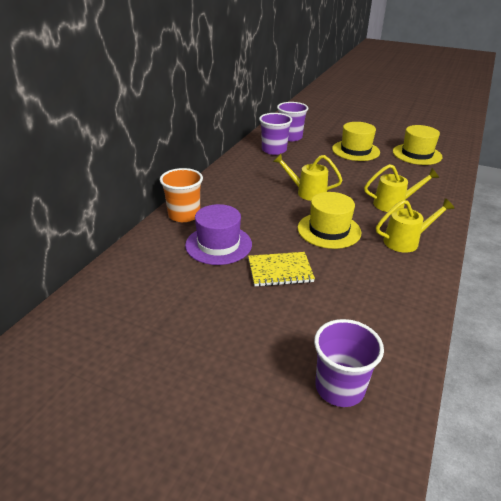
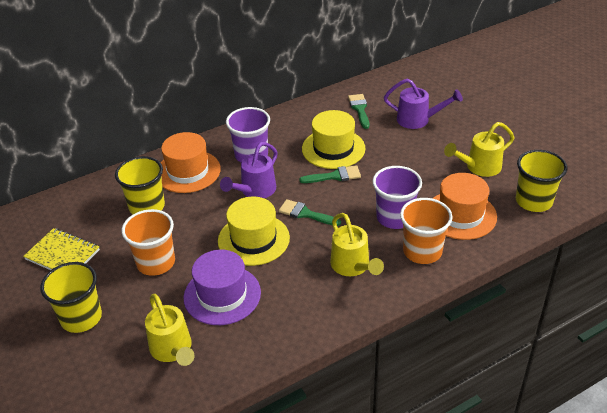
green brush: none = 0 -> [279,199,341,226] [299,165,361,183] [348,94,369,129] = 3
orange cup: [160,168,203,222] = 1 -> [122,209,175,276] [400,198,453,264] = 2
orange hat: none = 0 -> [161,132,221,193] [432,173,497,240] = 2
purple cup: [259,113,292,155] [277,102,308,141] [314,319,384,407] = 3 -> [226,107,270,162] [373,166,422,229] = 2
purple watering can: none = 0 -> [220,142,278,198] [384,79,463,129] = 2
yellow cup: none = 0 -> [40,262,102,333] [115,156,165,215] [516,150,567,212] = 3
yellow hat: [298,192,361,249] [332,122,380,161] [393,125,442,165] = 3 -> [218,197,290,266] [302,110,366,169] = 2

